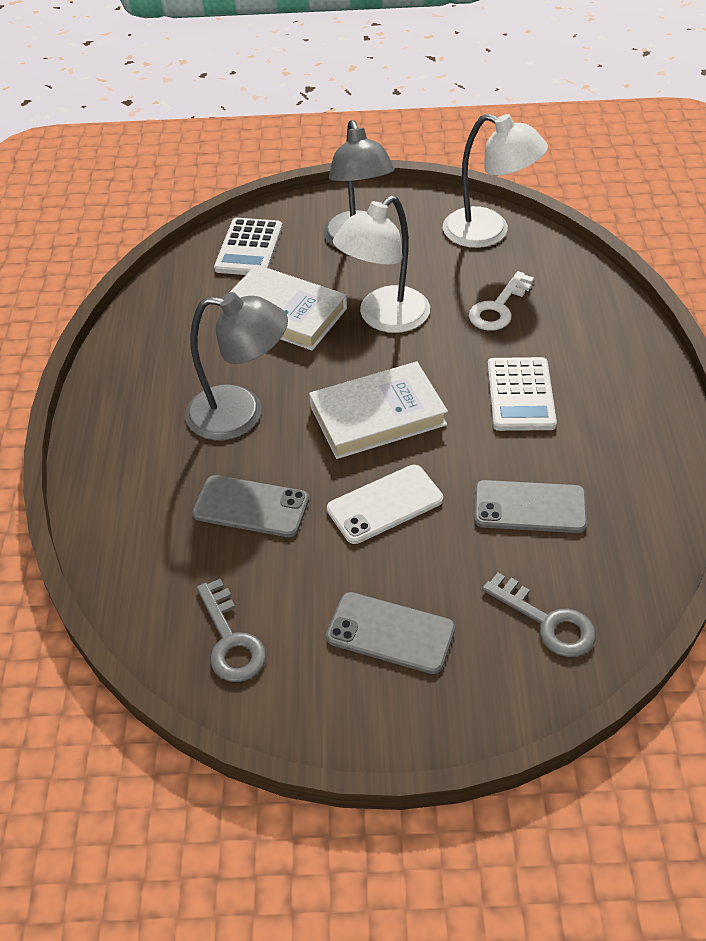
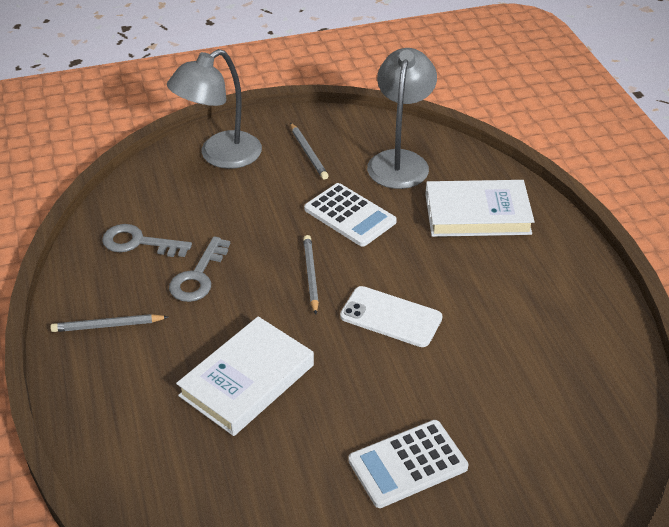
grey pencil: none = 0 -> [50,314,168,332] [290,122,329,180] [303,235,319,314] = 3
grey phone: [192,475,309,537] [326,592,455,674] [474,480,587,533] = 3 -> none = 0
white key: [469,271,534,331] = 1 -> none = 0
white lamp: [333,196,430,333] [443,114,548,248] = 2 -> none = 0

